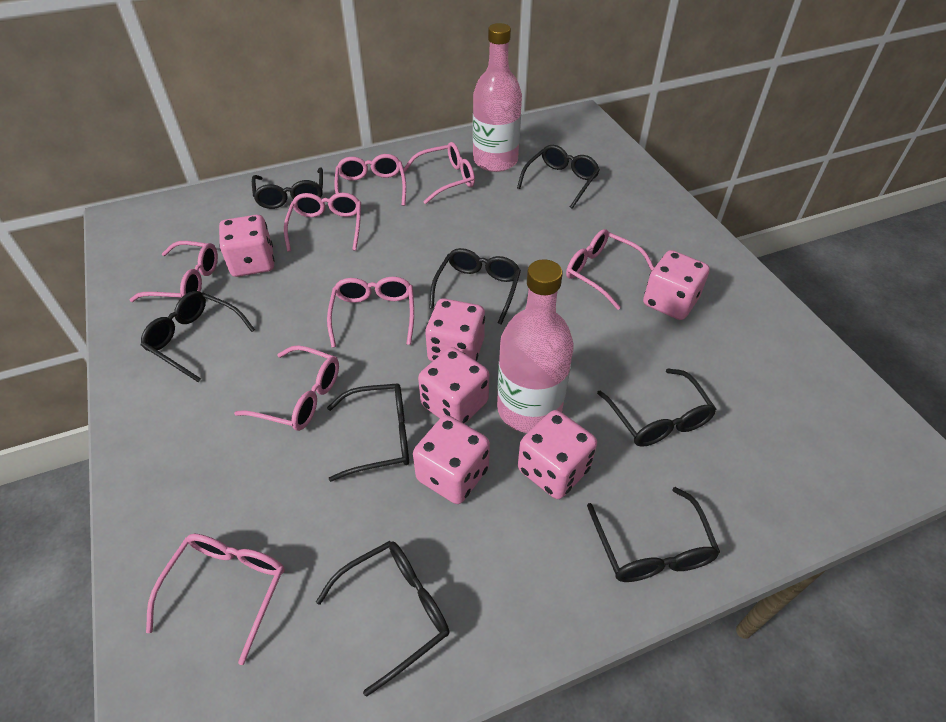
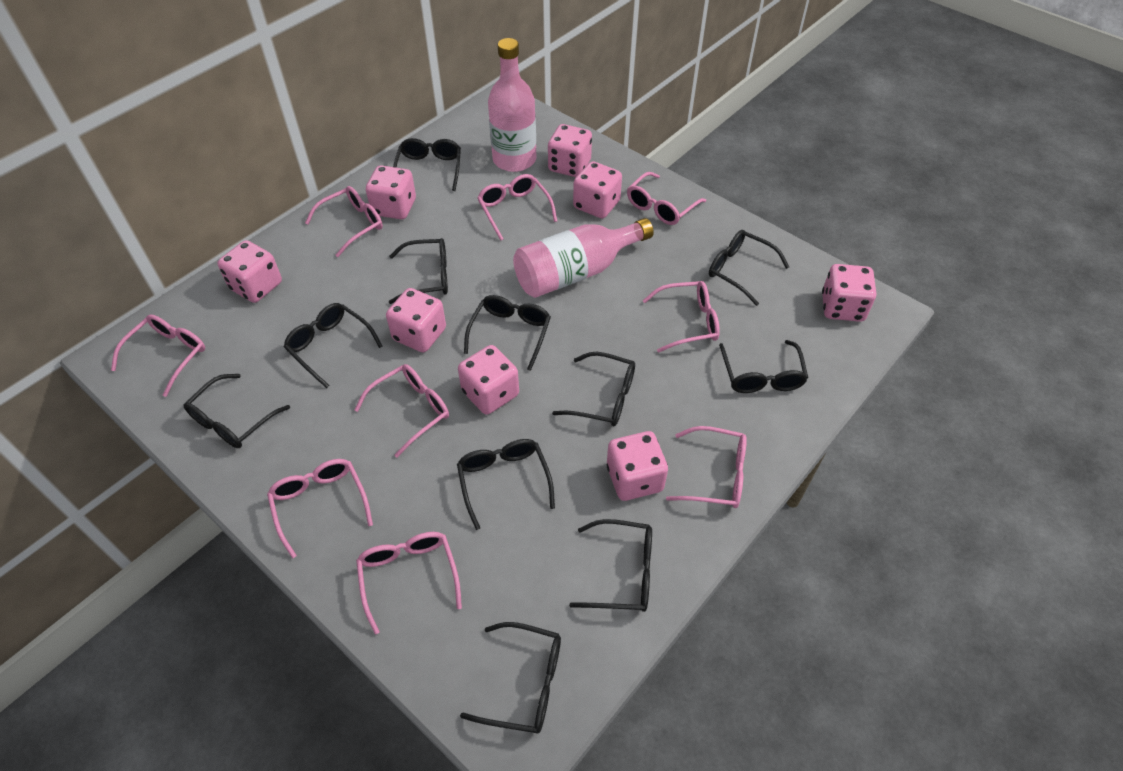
black glasses: [141,291,255,382] [252,167,323,209] [316,541,450,697] [327,384,409,482] [429,248,521,325] [517,145,600,209] [587,487,720,582] [597,368,717,447] = 8 -> [184,374,290,448] [284,303,382,388] [389,238,448,304] [393,138,461,191] [457,439,555,530] [460,622,561,733] [464,295,551,371] [552,352,635,426] [569,519,652,612] [709,230,789,306] [719,340,808,393] = 11
pink dice: [219,215,275,277] [413,415,490,504] [418,347,489,424] [425,298,485,362] [518,410,597,499] [643,250,710,320] = 6 -> [217,240,282,303] [366,165,416,219] [386,288,446,352] [458,345,519,415] [548,124,592,177] [573,161,622,218] [607,431,668,501] [822,264,876,322] = 8
pink glasses: [129,241,218,302] [146,534,285,665] [234,345,339,431] [284,193,361,252] [327,277,414,347] [334,154,406,206] [403,142,475,204] [566,229,654,310] = 8 -> [111,315,205,397] [267,459,373,558] [305,186,383,257] [354,364,449,457] [356,532,462,634] [477,174,557,240] [627,172,706,225] [642,281,720,353] [666,426,747,508] = 9

